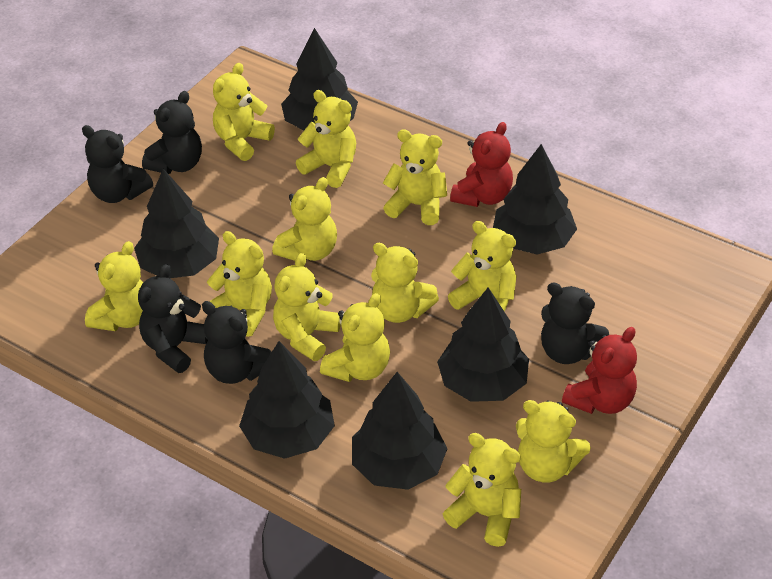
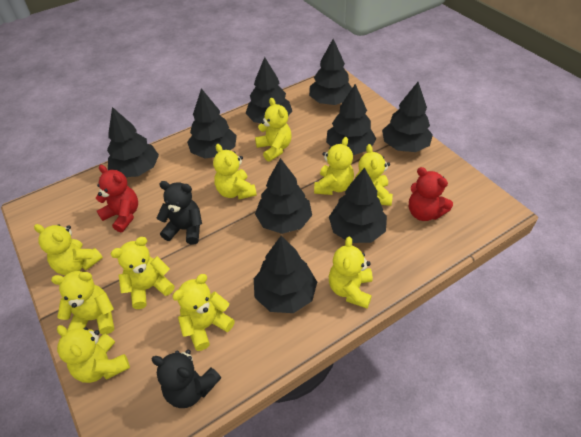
black teddy bear: [82,125,153,203] [138,264,208,373] [142,91,202,174] [202,301,271,384] [541,283,609,364] = 5 -> [152,350,221,408] [157,181,202,245] = 2
black tree: [134,169,219,278] [239,341,335,459] [281,28,358,130] [352,372,448,490] [437,287,529,402] [493,144,577,254] = 6 -> [107,107,159,177] [187,88,237,158] [245,57,292,123] [254,236,317,313] [255,158,312,234] [309,39,352,105] [326,84,376,155] [329,168,387,243] [382,82,433,152] = 9
yellow teddy bear: [85,241,143,331] [207,231,272,337] [213,63,275,161] [272,177,337,261] [273,253,341,361] [296,90,356,188] [320,293,390,382] [371,243,439,323] [383,129,447,225] [443,433,521,547] [448,221,517,312] [516,400,591,482] = 12 -> [34,224,103,275] [51,271,114,335] [57,325,130,383] [111,237,175,309] [172,274,235,351] [213,144,257,199] [255,98,292,162] [314,137,354,195] [329,236,373,309] [355,144,393,206] = 10

